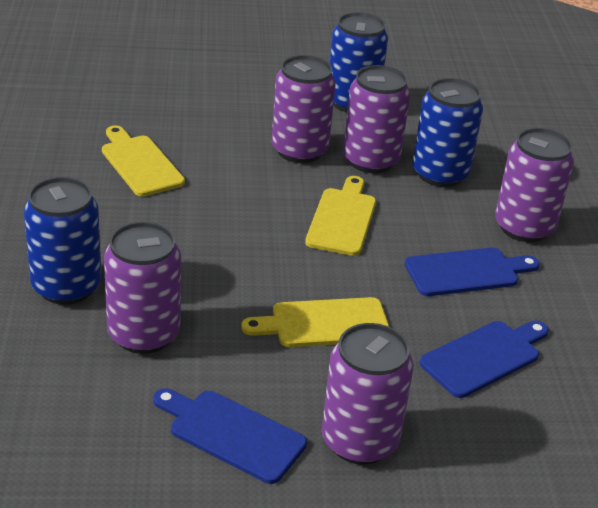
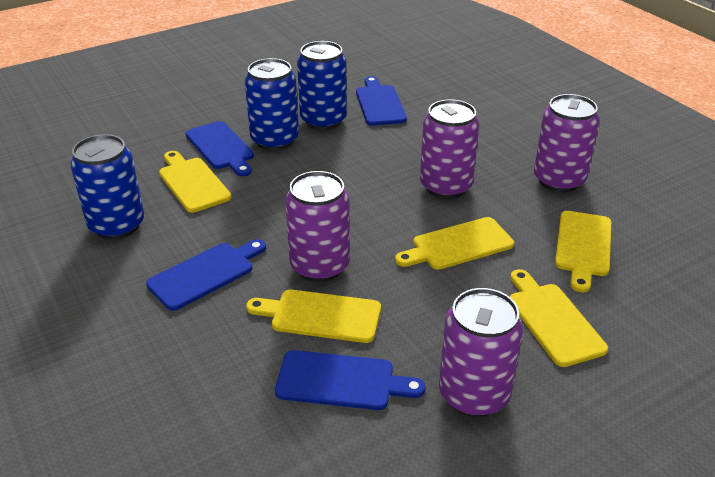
blue cutting board: [153,388,307,484] [405,247,540,296] [419,321,549,398] = 3 -> [146,239,266,311] [186,121,254,176] [275,350,426,410] [356,76,407,126] = 4
purple can: [104,222,181,354] [272,55,336,163] [322,323,413,465] [343,65,410,173] [495,128,574,242] = 5 -> [285,171,350,282] [420,99,480,199] [439,288,523,417] [534,94,600,192] = 4
yellow cutting board: [102,125,185,197] [241,297,389,347] [305,176,376,256] = 3 -> [159,151,231,213] [246,290,381,343] [395,217,514,270] [510,269,608,367] [555,211,611,292] = 5

